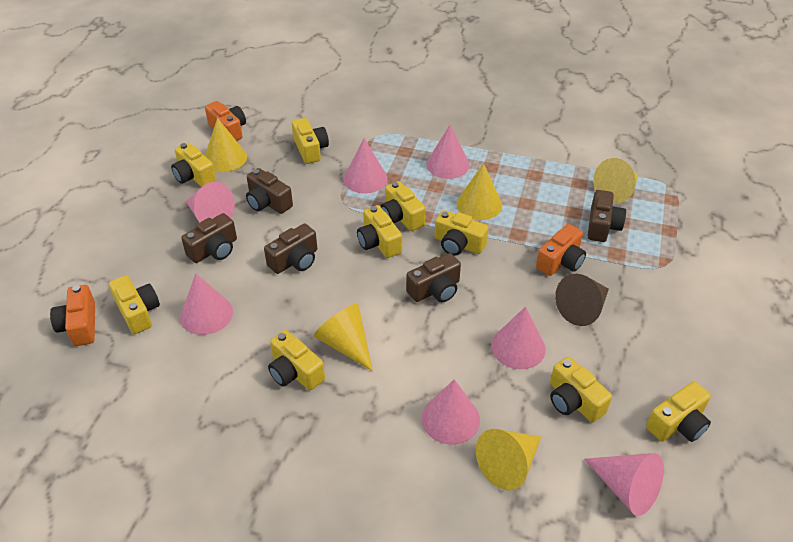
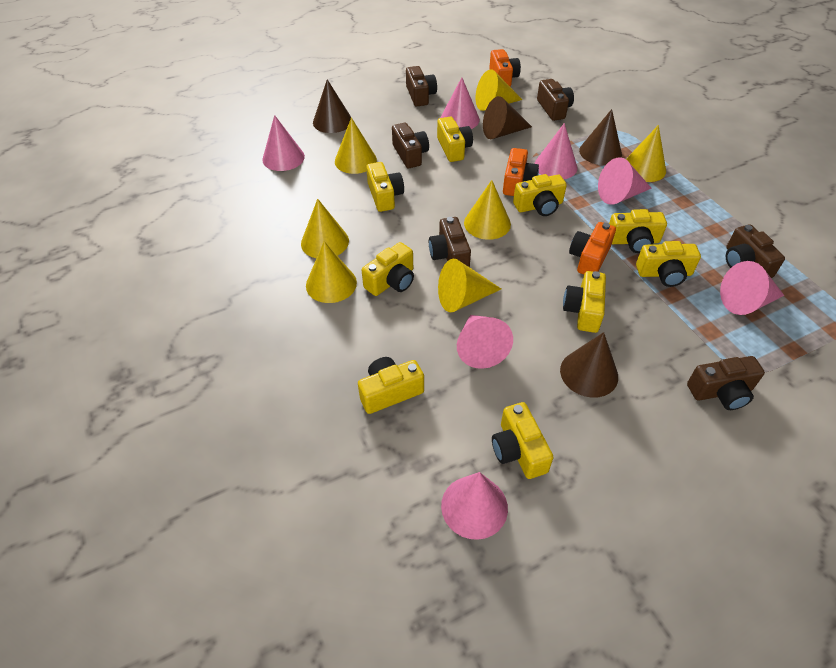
brown camera: [181,213,237,263] [246,168,293,214] [264,224,317,274] [406,253,461,302] [588,190,626,242] = 5 -> [392,123,429,168] [406,66,437,106] [429,217,471,267] [537,79,574,121] [687,356,765,410] [726,224,785,278] = 6
brown cone: [555,274,609,326] = 1 -> [313,79,351,133] [483,96,532,139] [560,332,618,398] [579,109,622,165] = 4
yellow cone: [205,118,247,172] [314,304,373,371] [457,163,502,220] [476,429,541,491] [593,158,638,204] = 5 -> [301,199,349,258] [306,241,357,303] [335,117,377,174] [438,259,501,313] [464,180,511,240] [476,69,523,111] [626,125,666,182] = 7

